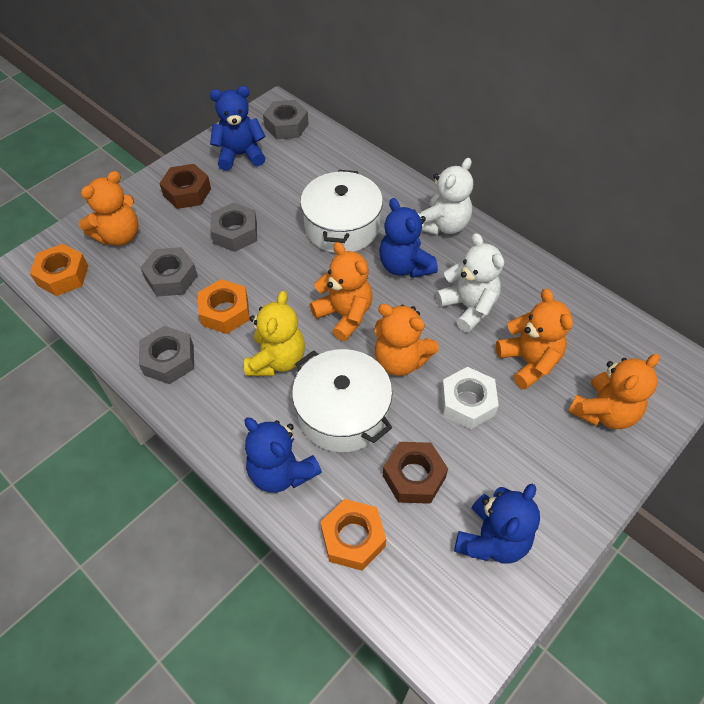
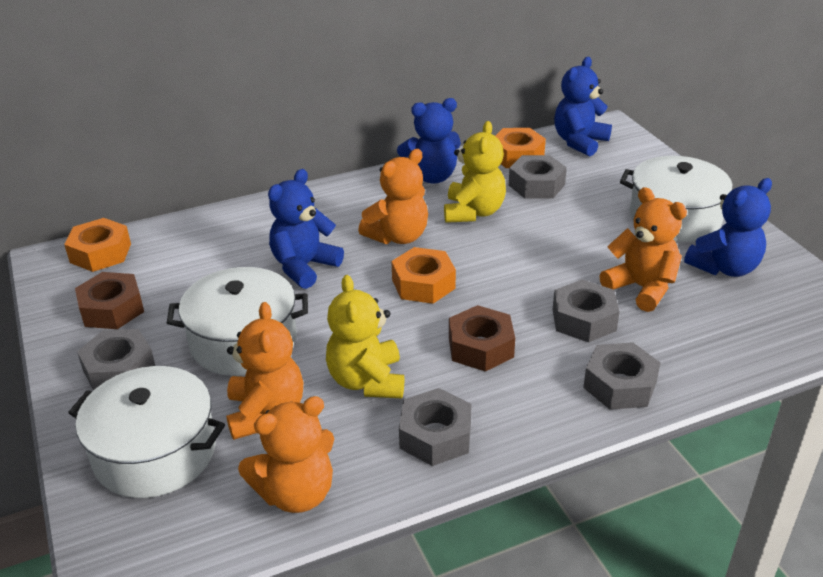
grey nut: [139,326,194,384] [140,247,198,297] [210,203,257,252] [263,100,309,139] = 4 -> [77,329,155,391] [399,388,472,466] [509,155,567,198] [553,280,620,343] [583,342,661,410] = 5
orange teddy bear: [79,171,138,246] [310,242,372,341] [374,304,439,376] [496,289,573,390] [568,354,660,429] = 5 -> [226,302,303,440] [238,396,334,513] [358,149,428,244] [600,187,687,312] = 4
white nut: [441,367,499,430] = 1 -> none = 0
white pot: [292,349,392,452] [300,170,383,253] = 2 -> [68,366,225,498] [167,267,308,376] [620,156,733,242] = 3
white teddy bear: [418,158,473,235] [436,233,504,333] = 2 -> none = 0
yellow teddy bear: [244,291,305,376] = 1 -> [326,275,404,399] [444,121,506,223] = 2

